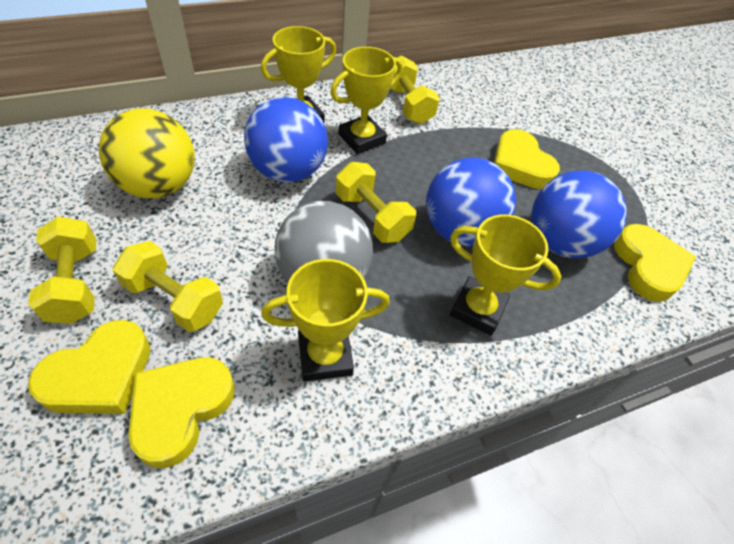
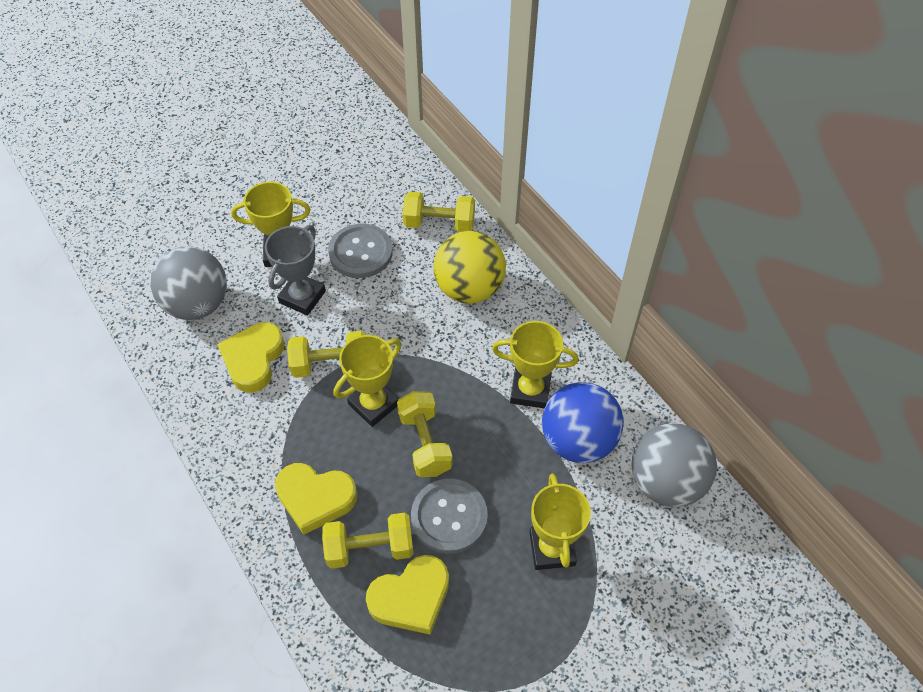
blue ball: [244,97,328,183] [426,157,516,246] [531,170,627,259] = 3 -> [542,382,624,463] = 1
grey ball: [274,201,373,283] = 1 -> [151,247,227,320] [631,423,717,507] = 2
grey button: none = 0 -> [328,224,393,278] [411,479,488,554] = 2
grey trophy: none = 0 -> [265,225,326,316] = 1
yellow heart: [28,320,150,414] [128,357,235,468] [494,129,560,189] [614,224,696,302] = 4 -> [217,322,285,393] [275,463,357,535] [366,555,449,635] = 3

